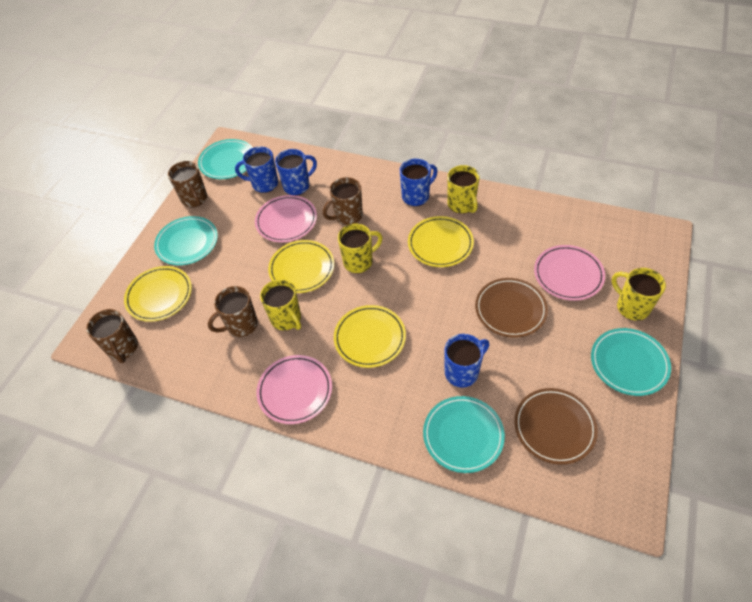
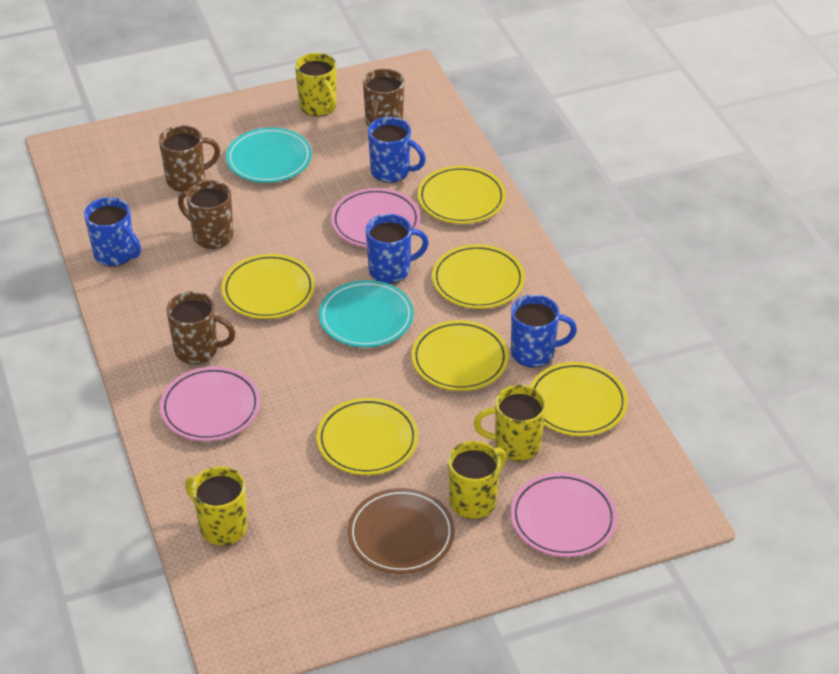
brown plate: [475,278,548,338] [514,388,598,465] = 2 -> [348,488,455,574] = 1
turquoise plate: [154,216,218,266] [198,139,253,179] [423,396,505,473] [591,328,671,396] = 4 -> [226,127,312,183] [319,280,414,348] = 2
yellow plate: [124,266,192,322] [268,240,334,293] [334,305,406,368] [408,216,474,267] = 4 -> [221,254,315,319] [316,398,418,475] [411,320,509,391] [418,166,506,224] [432,244,525,309] [530,362,628,436] = 6

